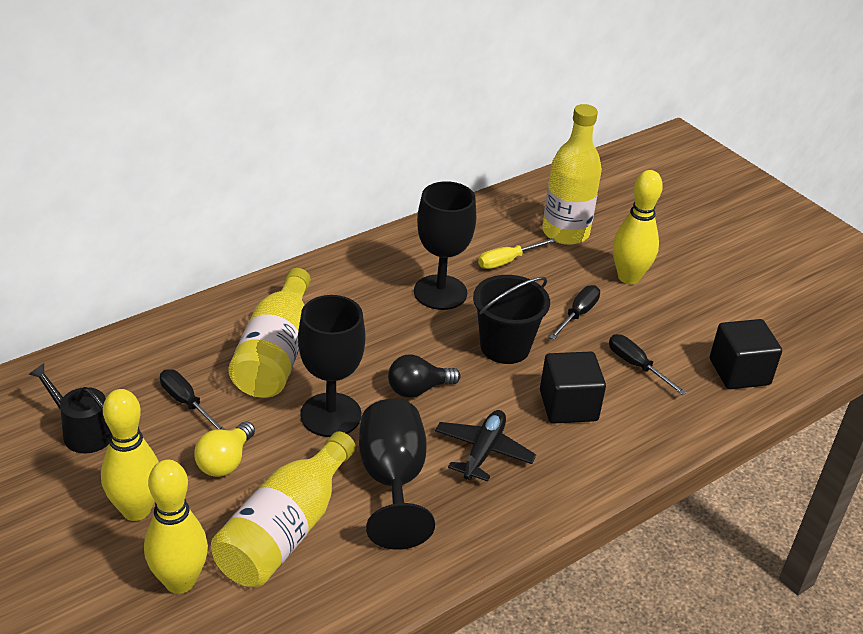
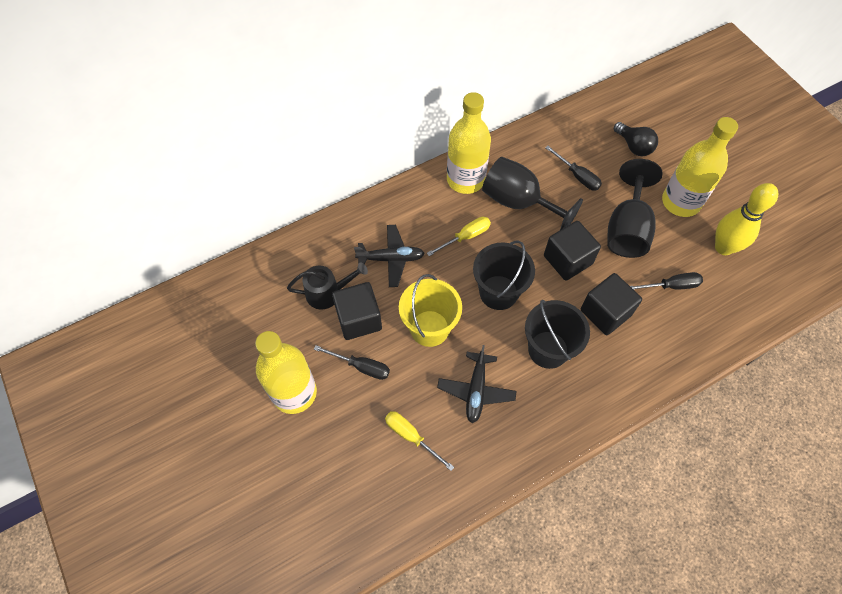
black bucket: [473,275,550,364] = 1 -> [473,240,535,310] [525,300,590,369] = 2
black cube: [540,351,606,424] [710,319,782,389] = 2 -> [332,282,382,340] [544,221,601,281] [581,273,642,335] = 3
black goblet: [298,295,365,437] [359,399,435,550] [414,181,476,310] = 3 -> [482,157,583,230] [607,159,663,258] = 2
black plane: [435,410,536,482] = 1 -> [354,225,425,287] [437,345,517,423] = 2
yellow bowling pin: [101,389,159,521] [144,460,208,594] [613,170,663,284] = 3 -> [715,183,778,255] = 1
yellow bucket: none = 0 -> [399,274,462,347] = 1
yellow light bulb: [194,421,255,477] = 1 -> none = 0
yellow screwdriver: [478,238,556,269] = 1 -> [385,411,454,471] [427,217,491,256] = 2

